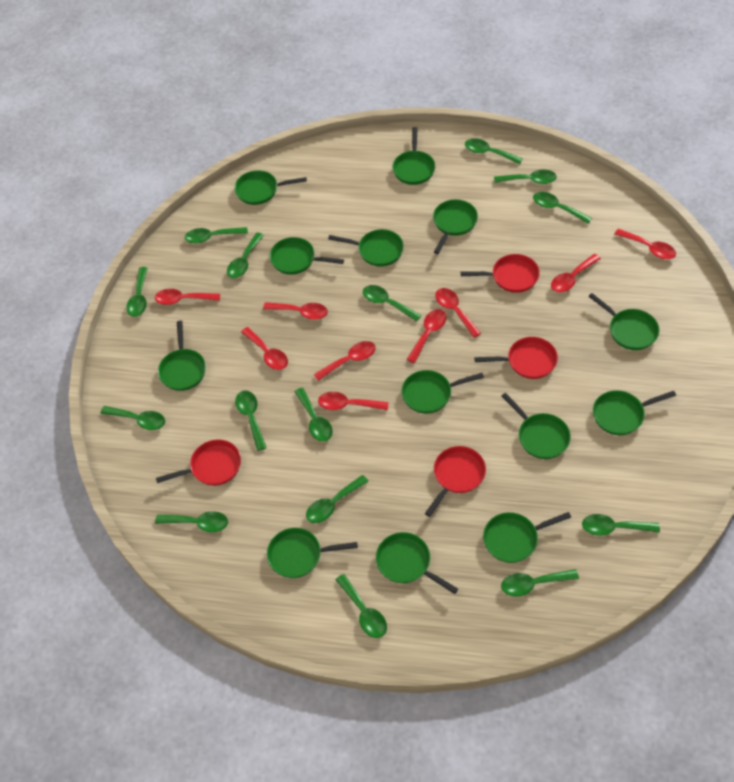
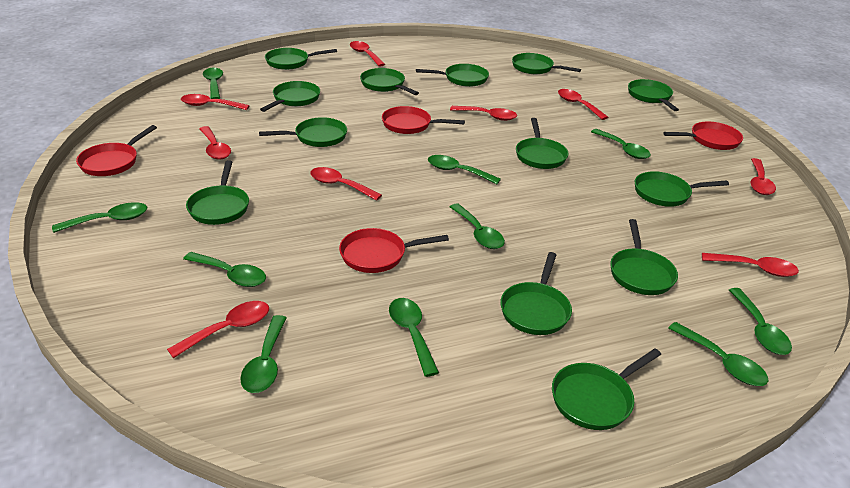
green spoon: [100,406,165,430] [126,267,148,317] [155,511,228,532] [185,227,248,244] [227,233,264,278] [235,390,267,451] [294,387,333,442] [306,475,369,523] [335,574,387,638] [363,285,422,322] [465,138,523,164] [494,170,557,184] [501,569,579,597] [533,192,592,224] [582,514,660,536] = 15 -> [52,202,147,233] [183,252,266,287] [203,68,223,99] [240,315,287,393] [389,298,439,377] [428,155,501,184] [450,204,505,249] [591,129,651,159] [668,322,768,386] [729,288,792,355] = 10

